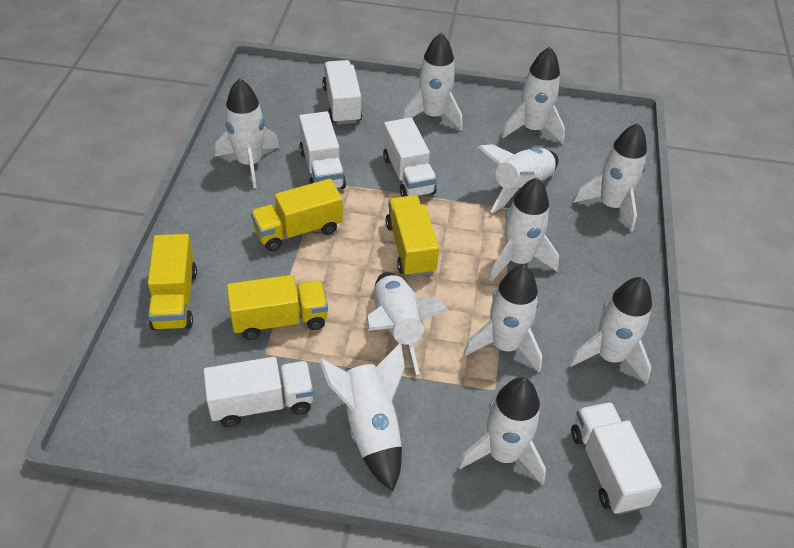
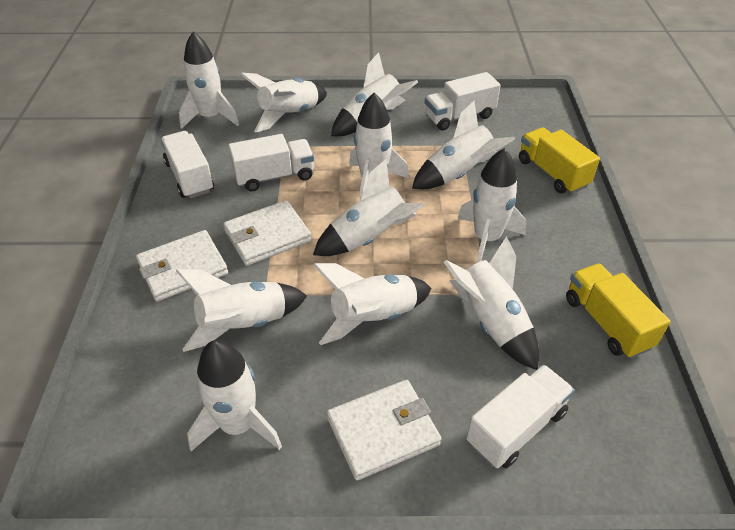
white truck: [203,357,314,427] [299,111,346,189] [322,60,362,124] [383,117,437,197] [571,402,662,515] = 5 -> [161,131,214,198] [228,134,314,191] [425,72,501,130] [466,365,575,468] = 4
white wallet: none = 0 -> [136,230,228,301] [223,200,311,266] [327,380,441,481] = 3
yellow truck: [148,234,197,330] [227,275,328,340] [251,179,343,251] [386,195,439,277] = 4 -> [519,127,600,194] [566,263,671,359] = 2

